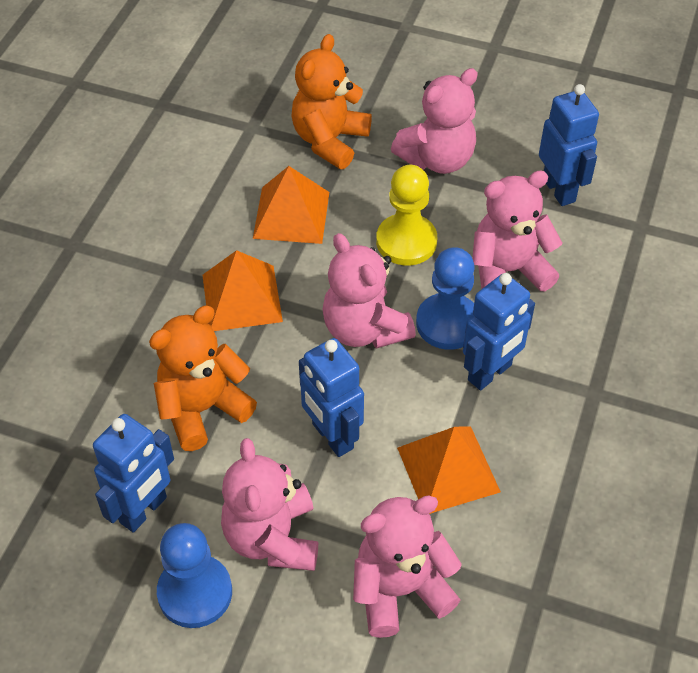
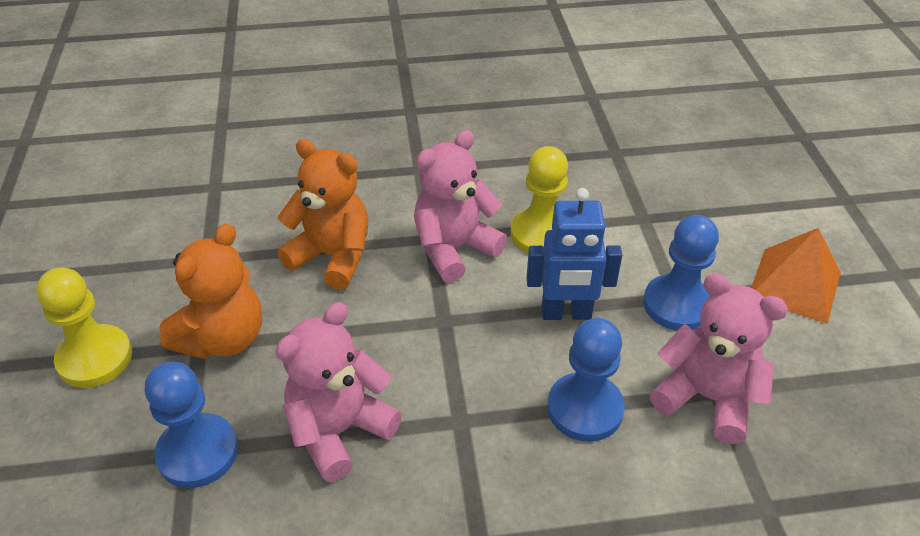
blue pawn: [157,523,232,628] [416,247,475,350] = 2 -> [145,362,238,488] [547,318,625,442] [643,215,719,331] = 3
blue robot: [93,414,174,533] [299,338,364,457] [463,273,535,390] [539,84,599,206] = 4 -> [527,188,622,320] = 1
orange pyramid: [203,250,283,331] [253,166,329,244] [397,426,501,514] = 3 -> [751,228,841,324] = 1
pink teddy bear: [221,438,318,571] [322,233,416,349] [353,496,462,638] [391,68,478,174] [472,171,562,291] = 5 -> [275,302,402,482] [414,130,507,283] [650,273,788,444] = 3
yellow pawn: [376,165,437,266] = 1 -> [36,267,132,388] [511,146,568,253] = 2

